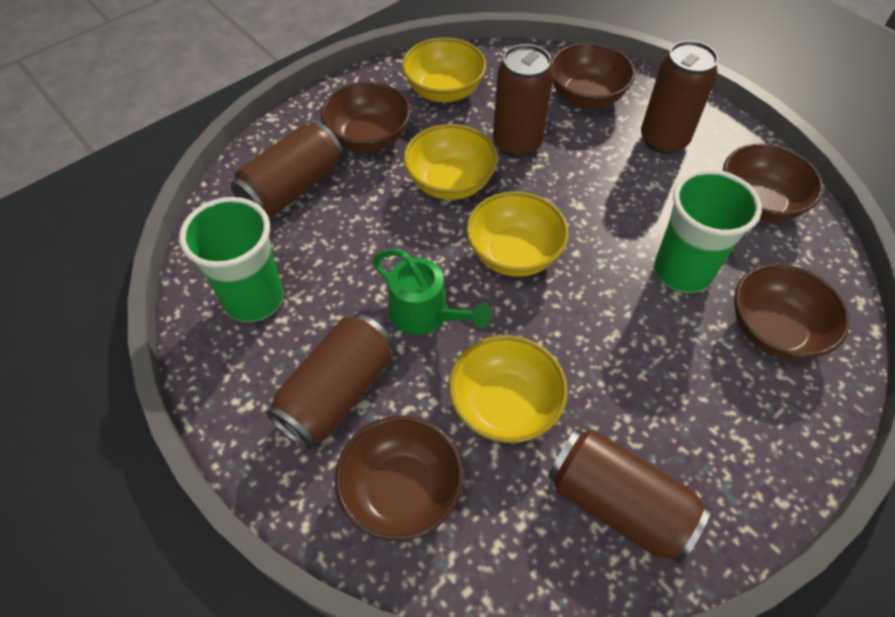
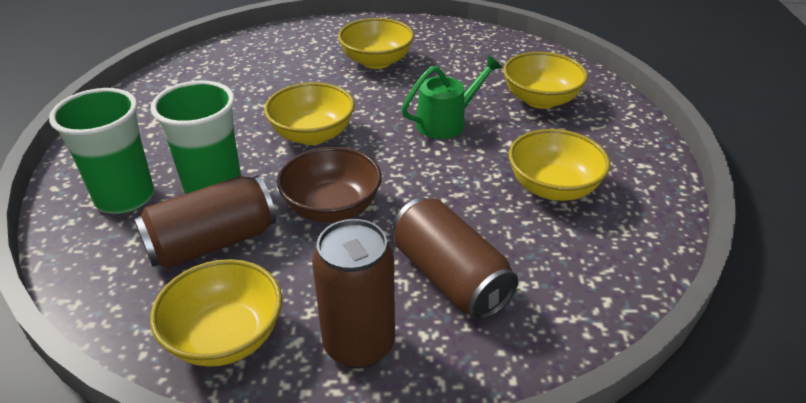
brown bowl: [321,82,411,152] [335,416,463,541] [551,43,635,108] [723,144,823,222] [734,264,849,360] = 5 -> [277,147,382,223] = 1
brown can: [231,121,343,218] [266,314,394,449] [493,44,554,158] [548,429,711,564] [641,41,718,154] = 5 -> [134,175,276,269] [312,219,395,369] [393,198,518,320] = 3
yellow bowl: [402,37,487,102] [403,124,498,200] [449,335,568,443] [466,191,569,277] = 4 -> [150,259,282,367] [264,82,355,145] [338,18,414,69] [503,52,588,109] [509,129,610,201] = 5

